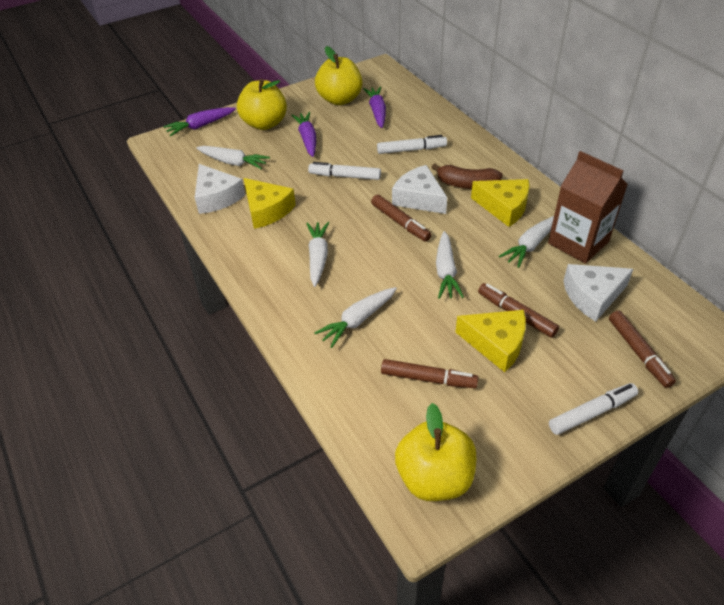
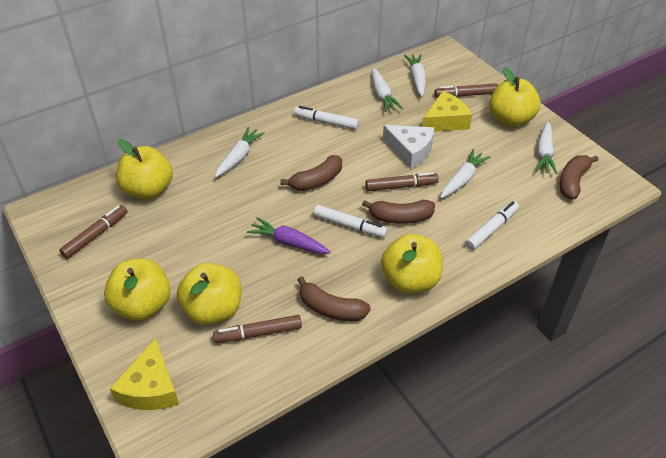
brown banana: [431,163,503,189] = 1 -> [281,155,342,191] [297,276,371,321] [362,200,435,224] [559,155,599,200] = 4
brown carton: [548,151,628,264] = 1 -> none = 0
purple carrot: [163,107,236,136] [291,112,316,157] [363,86,386,128] = 3 -> [247,217,331,254] = 1
white cheese: [195,164,245,214] [392,165,447,214] [563,264,633,322] = 3 -> [383,125,434,169] = 1
yellow apple: [237,79,287,130] [315,46,362,105] [395,403,477,501] = 3 -> [104,259,171,321] [116,139,173,199] [177,263,241,325] [381,234,443,294] [489,67,541,127] = 5
yellow cheese: [244,178,296,229] [455,310,526,372] [471,179,530,227] = 3 -> [110,338,179,410] [422,91,472,131] = 2

